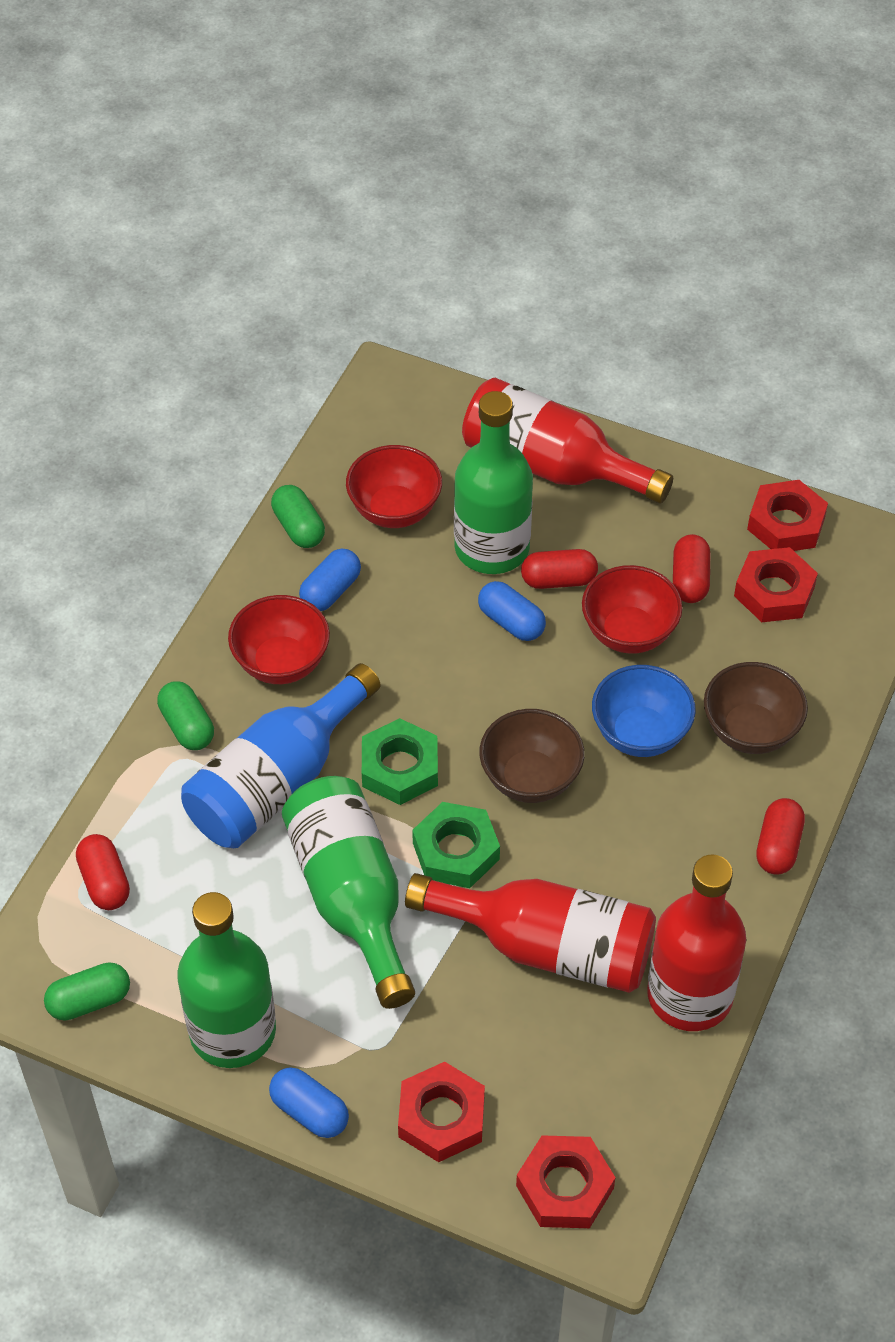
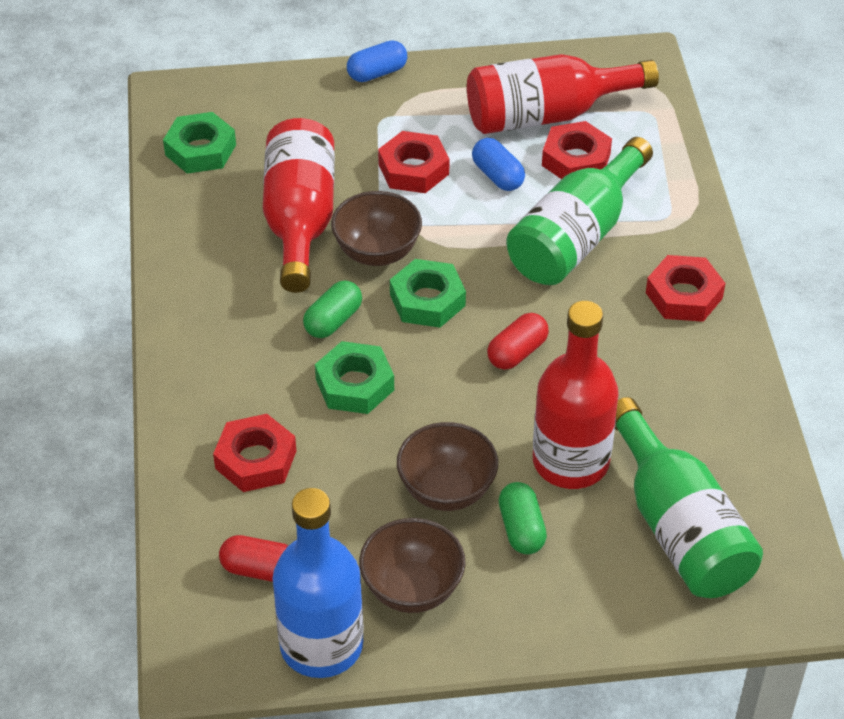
blue bowl: [592,665,696,757] = 1 -> none = 0
blue capsule: [269,1067,349,1138] [299,548,361,611] [478,581,546,641] = 3 -> [347,40,407,82] [472,138,525,191] = 2
brown bowl: [479,709,584,803] [704,662,808,754] = 2 -> [331,191,422,266] [359,518,466,613] [397,422,498,511] = 3
green bottle: [177,892,276,1068] [282,776,415,1009] [454,391,533,574] = 3 -> [506,137,653,285] [615,397,763,598] = 2
green capsule: [44,962,130,1021] [157,681,214,750] [271,485,325,548] = 3 -> [303,280,362,338] [499,482,547,554] = 2
green nut: [362,718,438,805] [412,802,500,888] = 2 -> [163,112,236,174] [315,341,394,414] [390,259,466,328] = 3
red bowl: [228,595,330,684] [346,445,442,528] [582,565,683,654] = 3 -> none = 0
red capsule: [76,834,130,910] [521,549,598,589] [673,534,710,603] [756,798,805,875] = 4 -> [219,535,289,582] [487,313,549,370] = 2

